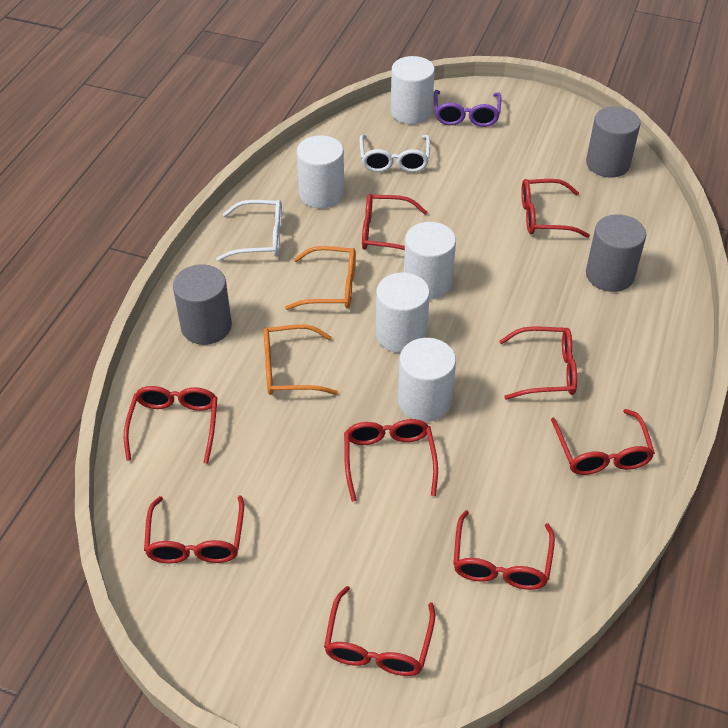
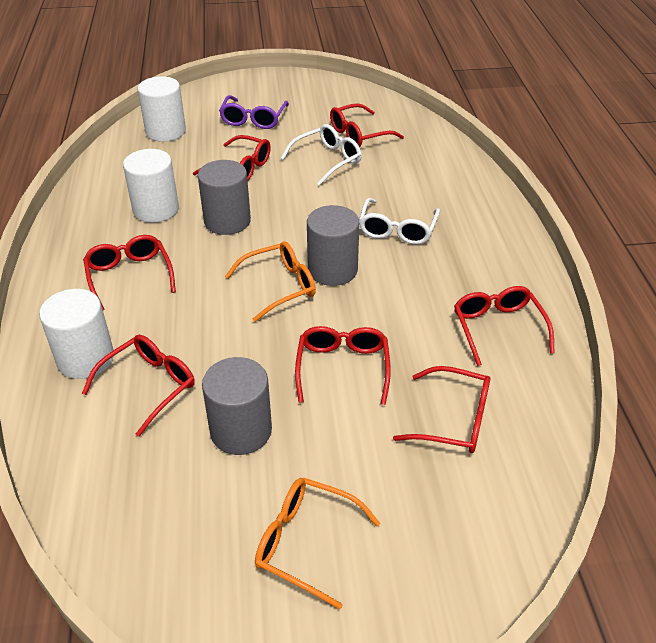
red glasses: [124,386,218,464] [144,496,244,564] [324,586,435,676] [344,419,438,502] [362,194,427,250] [453,510,555,590] [499,326,577,400] [521,179,590,238] [551,409,655,475] = 9 -> [82,335,195,437] [83,235,176,310] [193,135,271,180] [295,326,391,405] [330,103,404,147] [393,366,490,453] [454,286,555,366] = 7
white cylinder: [297,135,344,208] [376,272,430,353] [391,56,435,124] [398,338,456,422] [404,222,456,300] = 5 -> [39,289,114,379] [123,149,179,223] [138,76,186,142] = 3

